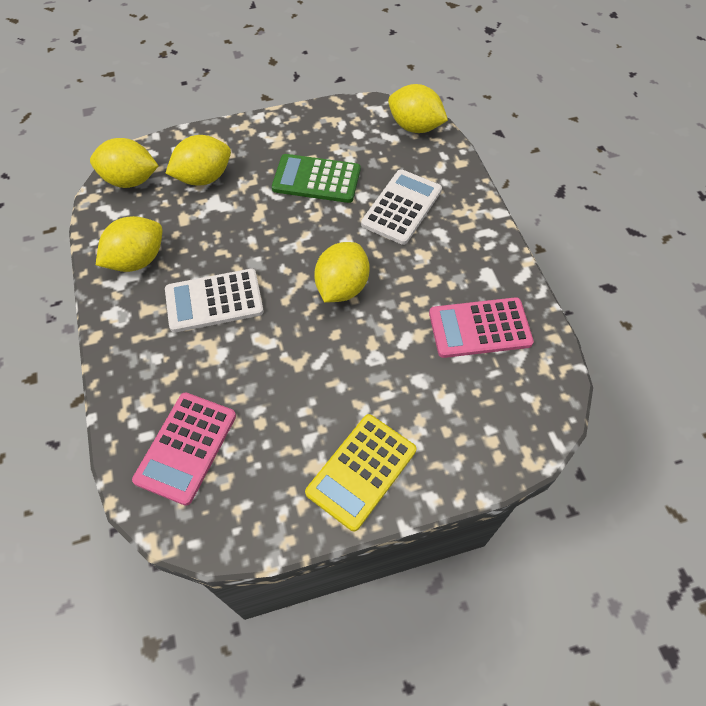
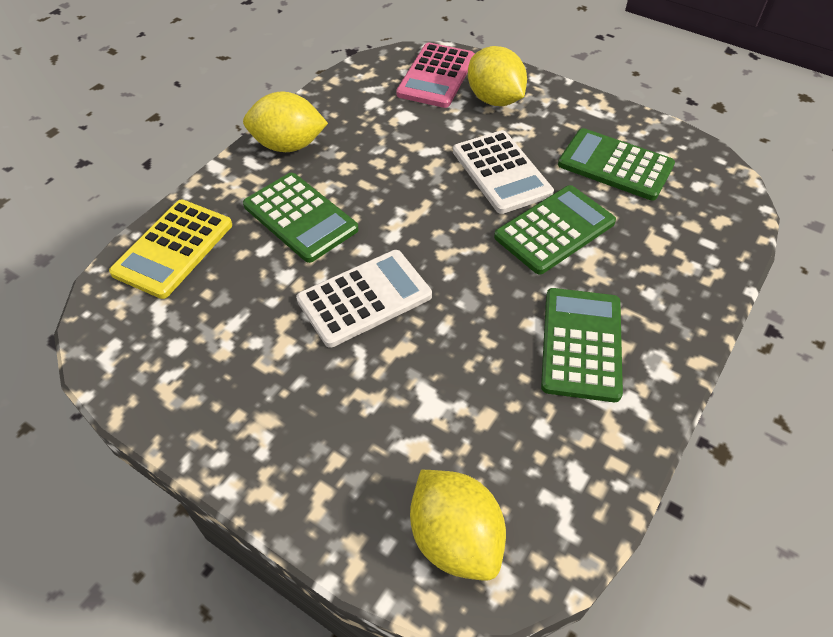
green calculator: [272,154,360,203] = 1 -> [243,173,359,263] [494,185,616,274] [541,288,623,402] [558,128,675,201] = 4
pink calculator: [132,392,236,506] [429,297,534,358] = 2 -> [396,43,475,108] = 1
yellow lemon: [90,138,159,188] [96,216,163,272] [166,135,231,186] [314,242,370,302] [388,84,448,133] = 5 -> [243,91,328,152] [410,470,506,581] [468,46,527,106] = 3

